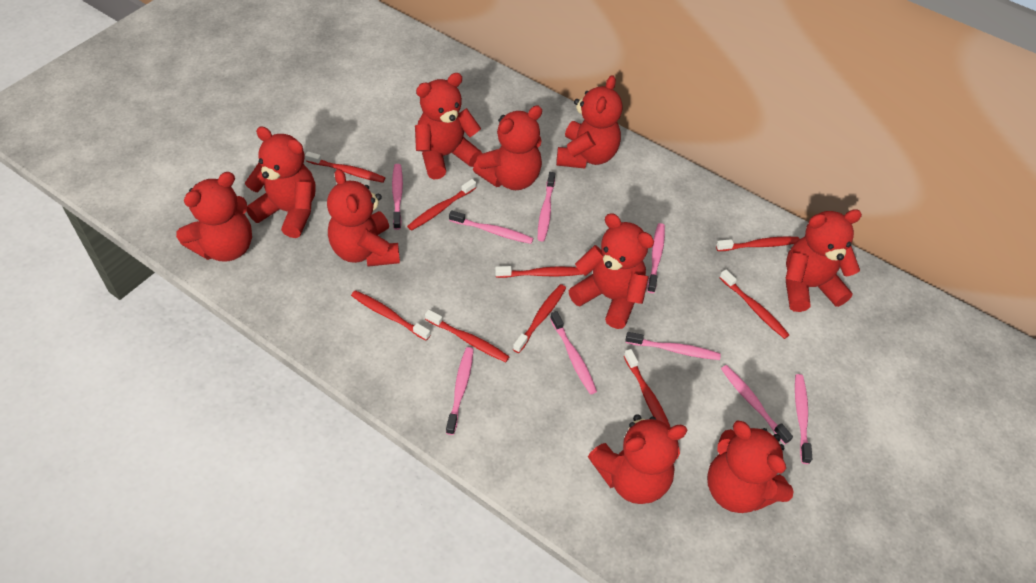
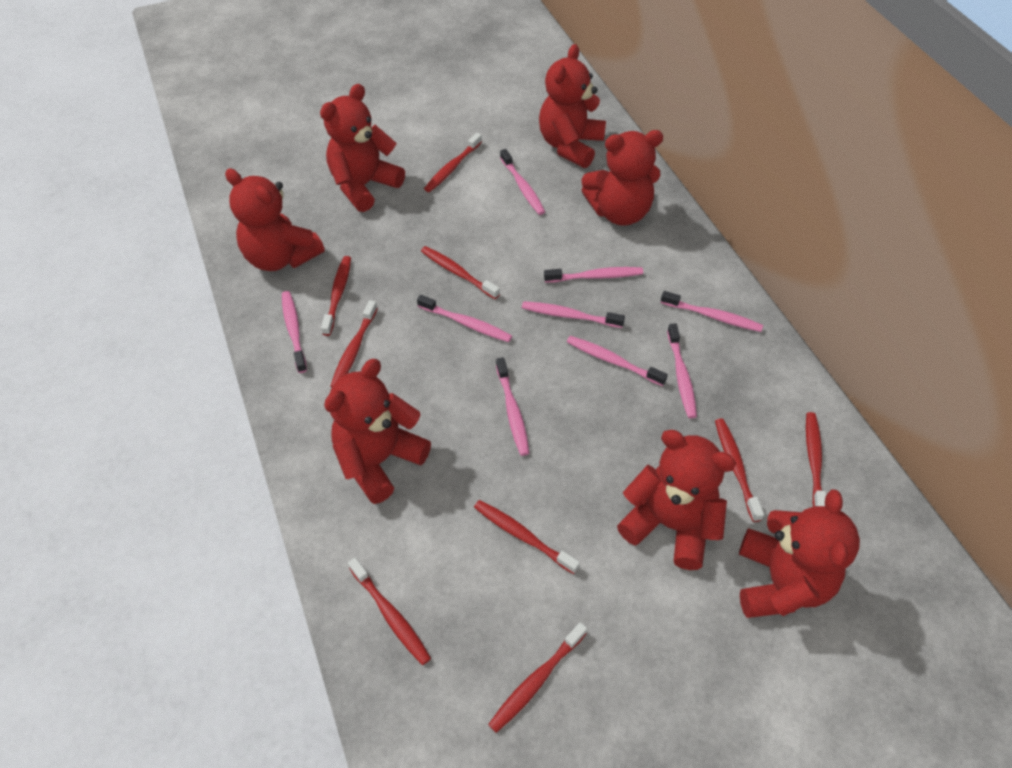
red teddy bear: [176,172,252,261] [245,126,316,238] [327,169,400,267] [415,73,482,180] [473,105,542,190] [556,75,622,169] [568,213,654,329] [588,414,687,504] [707,421,794,513] [785,209,862,312] = 10 -> [225,168,325,271] [320,84,405,212] [324,359,431,504] [539,44,606,168] [581,130,663,226] [617,430,736,570] [739,489,860,618] = 7

